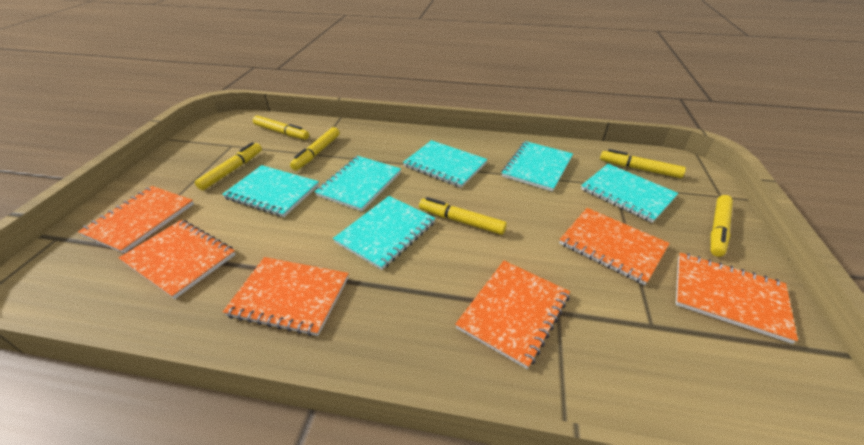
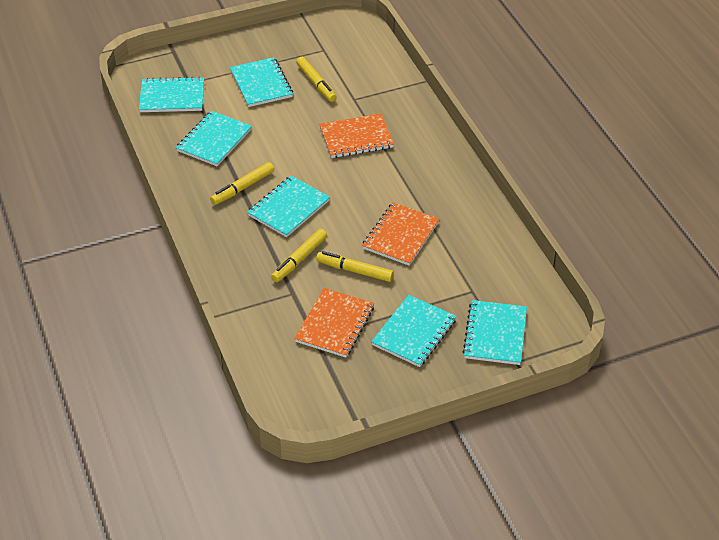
orange notebook: [78,186,194,253] [119,220,236,299] [223,257,349,336] [455,261,570,369] [559,208,669,285] [676,253,798,344] = 6 -> [294,288,374,358] [319,113,394,158] [362,202,439,265] = 3
yellow marker: [195,142,262,190] [253,116,309,140] [290,127,340,171] [419,197,507,235] [600,149,686,178] [711,195,733,257] = 6 -> [210,162,274,205] [271,229,327,282] [296,57,337,102] [316,251,394,282] = 4

